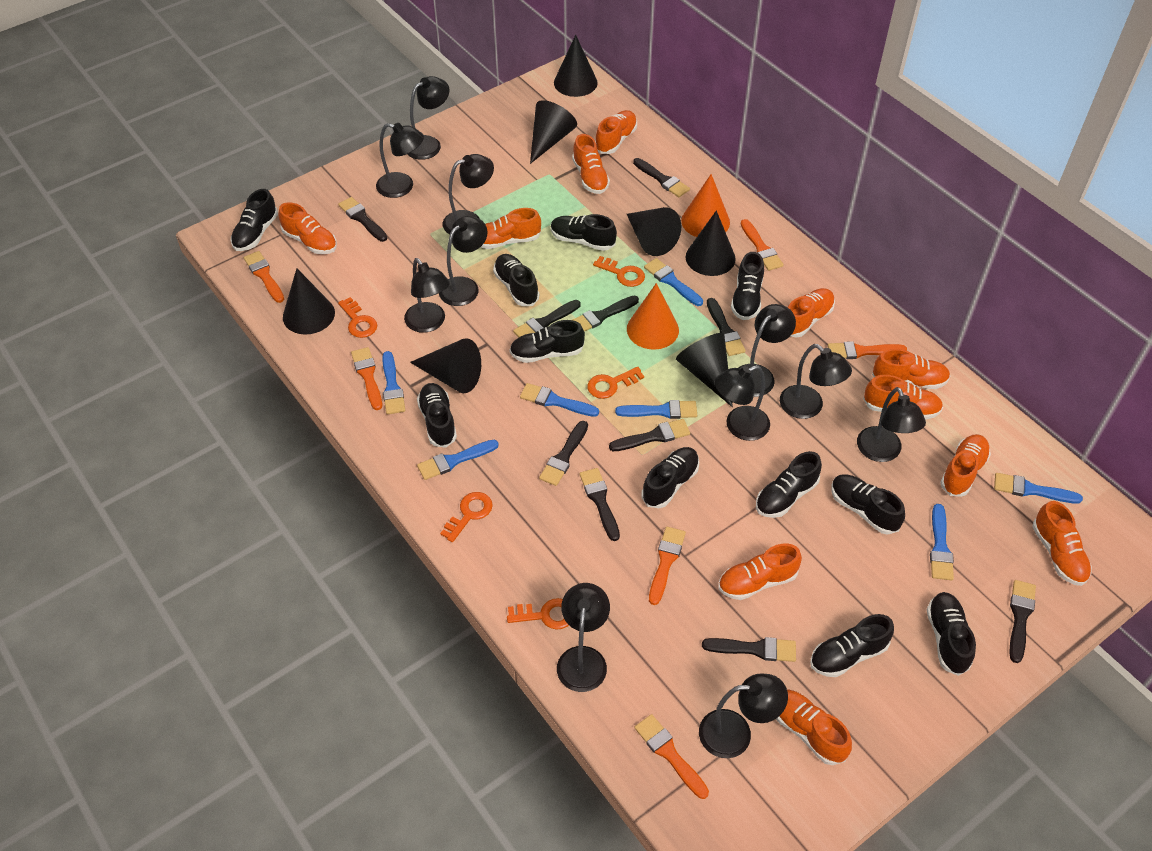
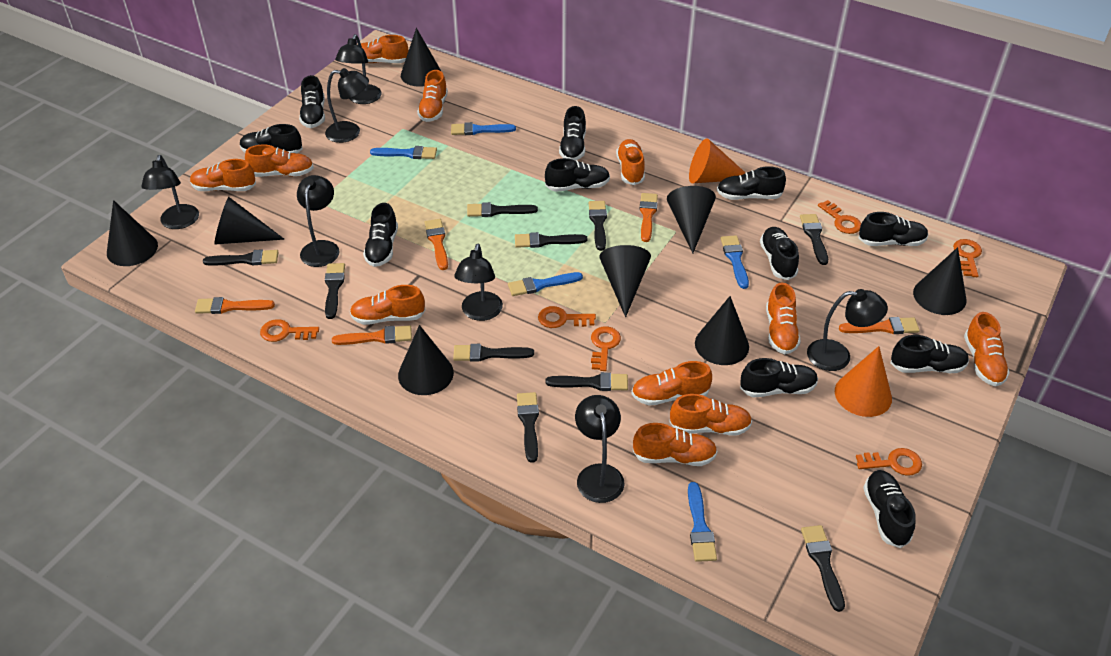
black cone: [283,268,335,334] [410,338,481,393] [530,100,577,164] [554,35,598,97] [627,207,681,256] [676,333,733,407] [686,210,736,276] = 7 -> [107,200,158,266] [214,197,285,244] [398,325,454,395] [401,28,441,87] [599,245,651,317] [667,186,716,253] [695,296,749,365] [913,247,966,315] = 8
black lamp: [376,123,424,198] [404,258,450,333] [407,76,449,160] [439,216,487,306] [443,154,494,234] [557,583,610,692] [699,673,788,758] [715,365,770,441] [738,304,796,397] [780,344,852,419] [857,387,926,462] = 11 -> [141,155,199,229] [297,175,339,267] [325,68,369,143] [335,34,382,104] [454,244,503,321] [575,395,625,503] [807,289,888,371] = 7
blue brush: [382,351,405,414] [417,440,499,480] [520,383,599,417] [615,400,697,419] [644,258,703,306] [930,504,954,580] [994,473,1083,504] = 7 -> [370,146,437,159] [451,122,516,135] [508,272,583,296] [688,482,717,562] [720,235,749,289] = 5
orange brush: [244,251,284,303] [351,347,382,410] [634,714,709,799] [649,527,686,605] [741,219,784,271] [828,341,907,359] = 6 -> [195,297,275,314] [332,325,412,345] [425,219,448,270] [640,193,658,242] [839,317,920,334] = 5
orange key: [338,297,377,338] [440,492,493,542] [507,598,569,630] [587,367,644,399] [593,256,645,287] = 5 -> [260,319,319,342] [538,306,596,328] [591,326,621,371] [818,200,861,234] [856,448,922,476] [953,239,982,277] = 6

